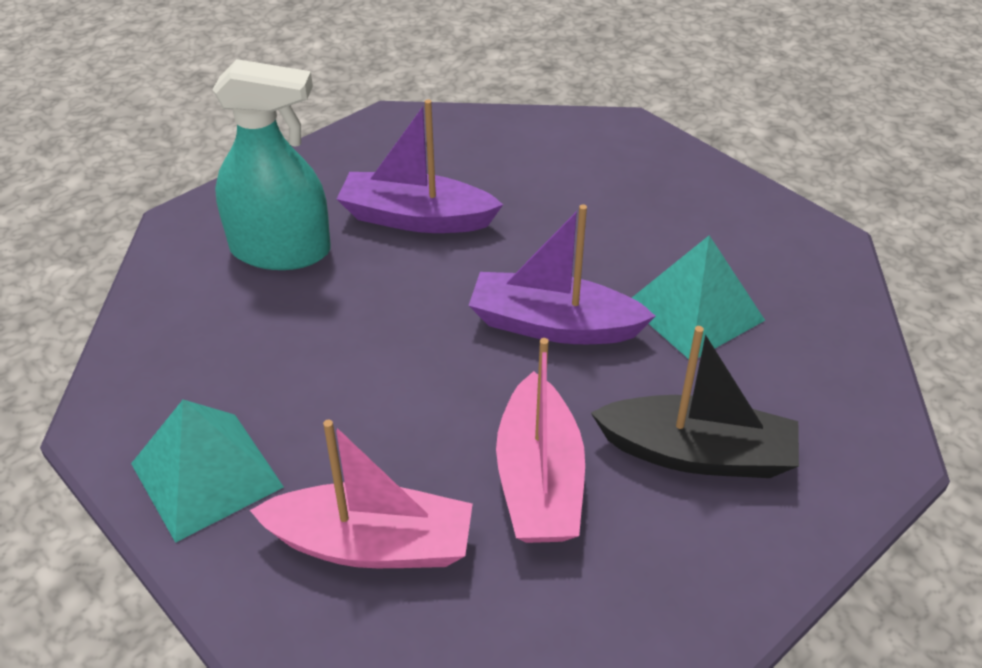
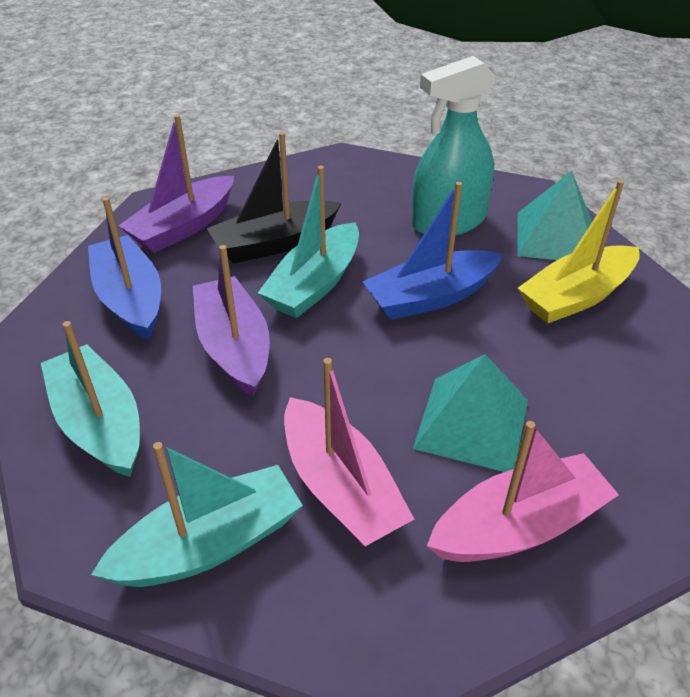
blue boat: none = 0 -> [88,197,161,340] [362,182,503,320] = 2
turquoise boat: none = 0 -> [41,321,140,477] [91,442,303,587] [258,166,359,318] = 3
yellow boat: none = 0 -> [518,180,640,323] = 1

